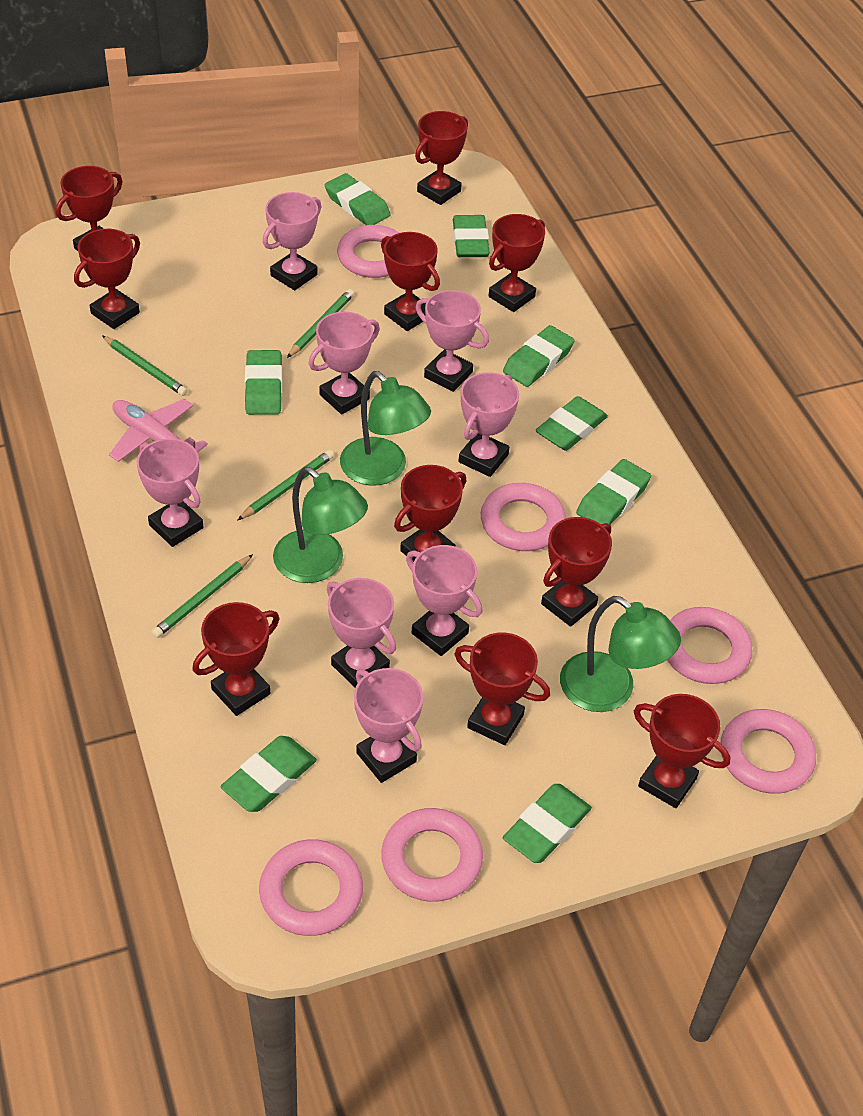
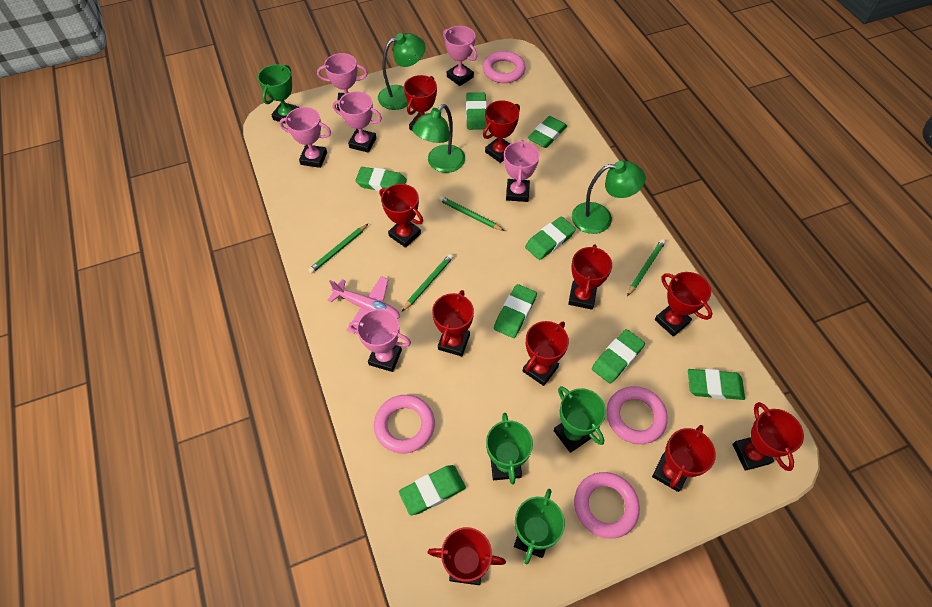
green trophy: none = 0 -> [258,64,299,124] [486,413,533,485] [514,489,565,564] [554,386,606,453] = 4
pink ring: [259,839,363,936] [337,225,399,278] [381,808,483,902] [481,483,566,551] [667,607,753,684] [721,709,816,794] = 6 -> [374,395,435,454] [483,51,526,83] [574,472,640,539] [606,386,668,444] = 4
pink trophy: [137,438,204,547] [263,192,321,290] [308,311,380,414] [327,578,396,688] [354,668,423,783] [406,545,482,656] [416,290,489,392] [458,372,519,477] = 8 -> [279,107,331,168] [317,53,368,111] [333,91,382,153] [349,309,411,372] [443,26,477,86] [504,140,540,202] = 6

